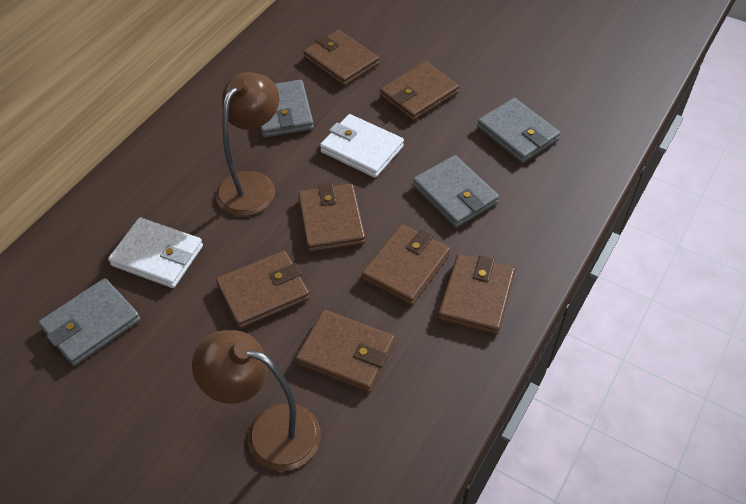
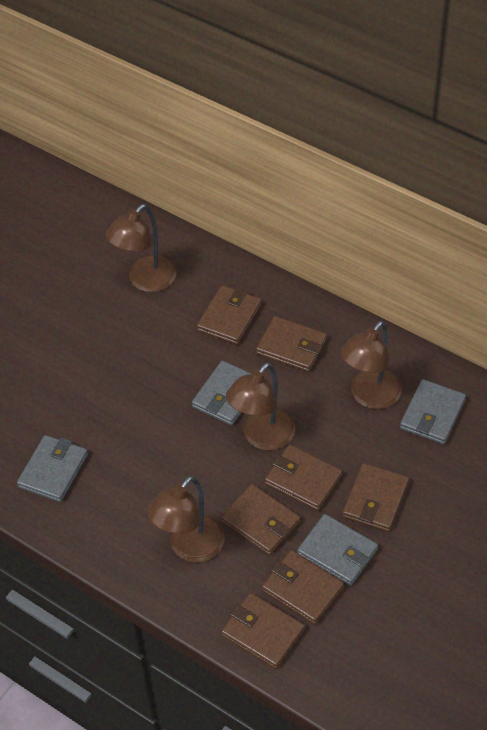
brown lamp: [192,330,321,471] [216,72,279,216] = 2 -> [106,204,176,292] [147,476,225,562] [226,363,295,450] [340,321,402,409] = 4
white wallet: [108,218,203,288] [320,114,404,178] = 2 -> none = 0

